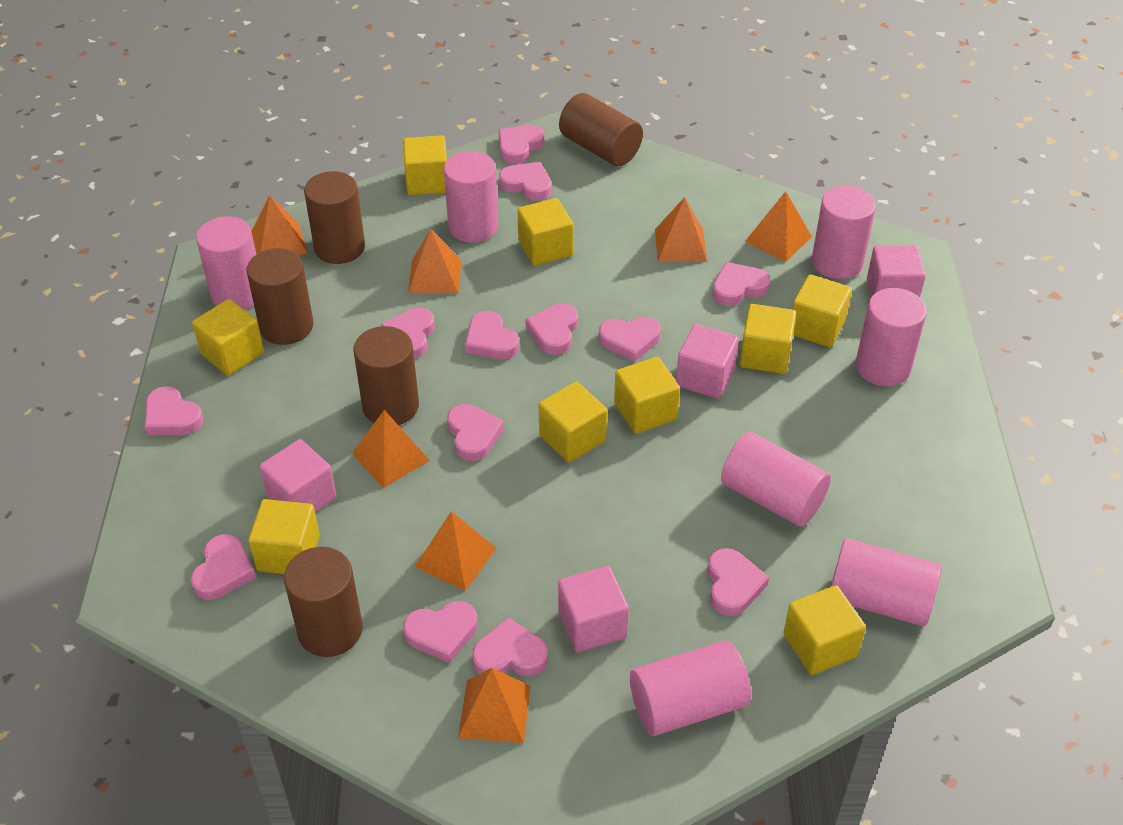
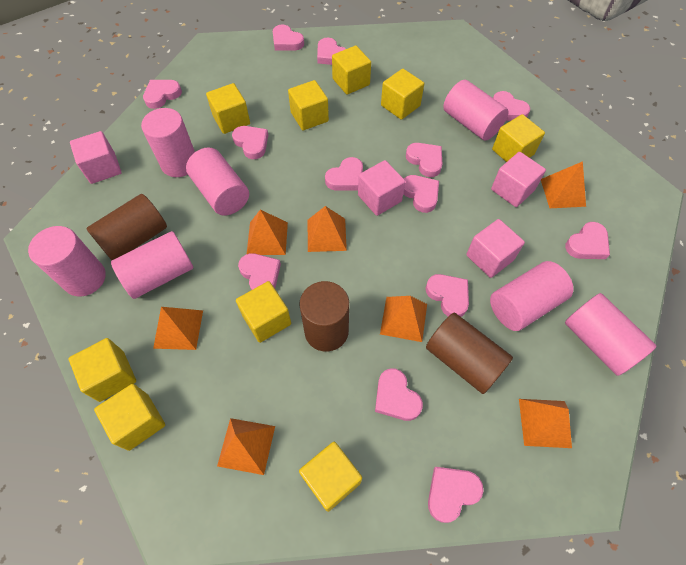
brown cylinder: [246,248,313,345] [284,547,362,657] [304,171,365,264] [353,326,419,425] [559,93,643,166] = 5 -> [86,194,167,260] [299,281,349,352] [426,313,513,394] = 3

